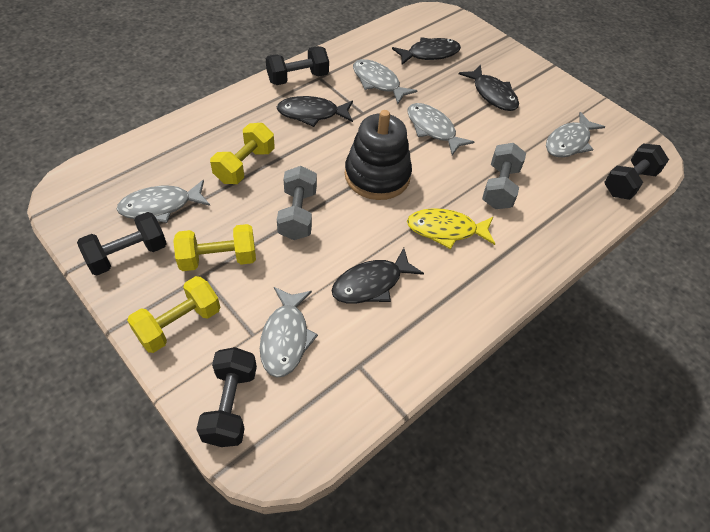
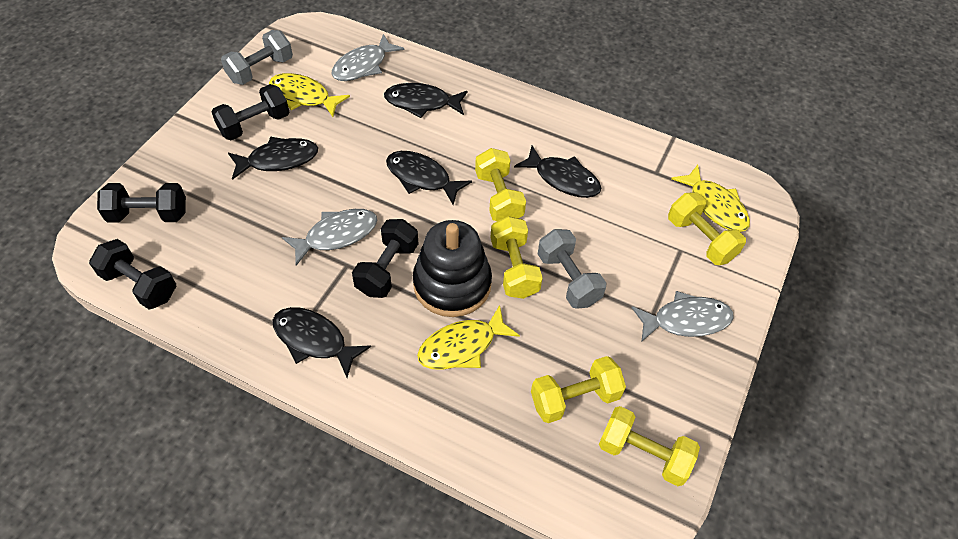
black fish: [277,96,353,127] [332,248,424,304] [392,37,461,65] [459,65,519,111] = 4 -> [228,136,318,180] [273,307,371,377] [384,83,468,118] [386,151,472,205] [514,146,601,198] = 5
grey fish: [116,180,210,223] [260,287,318,378] [353,59,418,104] [407,103,474,155] [546,112,605,157] = 5 -> [282,209,377,266] [332,34,404,81] [631,291,734,342] = 3
yellow dumbbell: [127,276,220,353] [173,224,256,271] [210,123,275,184] = 3 -> [475,148,526,221] [491,216,543,299] [531,356,626,423] [599,406,700,486] [668,192,746,265] = 5
yellow fish: [407,208,495,249] = 1 -> [269,73,350,117] [417,305,520,370] [671,165,750,232] = 3

